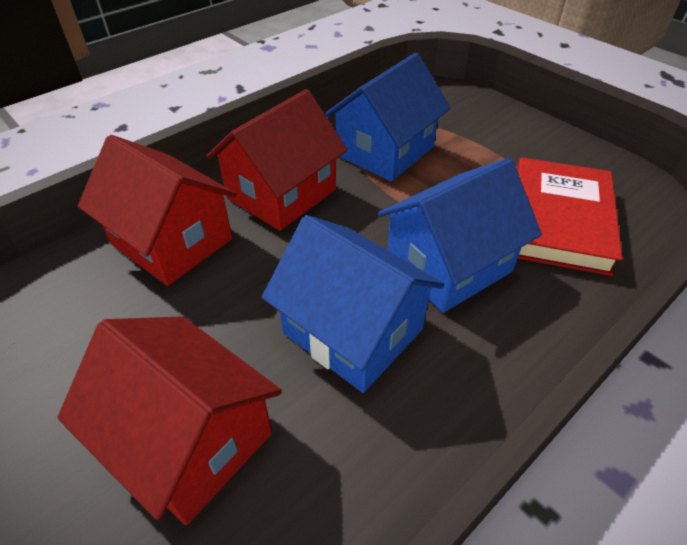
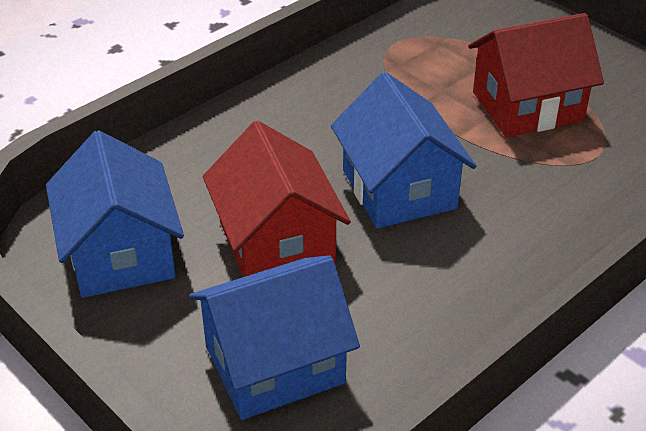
red book: [517,158,622,276] = 1 -> none = 0
red house: [57,316,282,525] [78,135,236,286] [207,89,347,231] = 3 -> [203,121,351,277] [468,13,604,137] = 2

